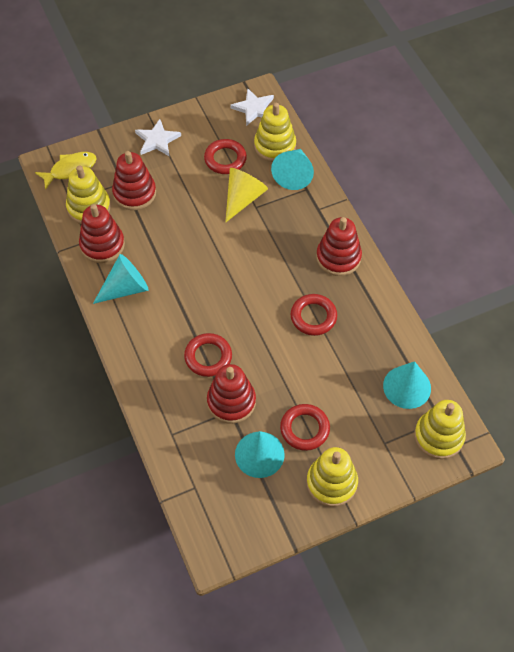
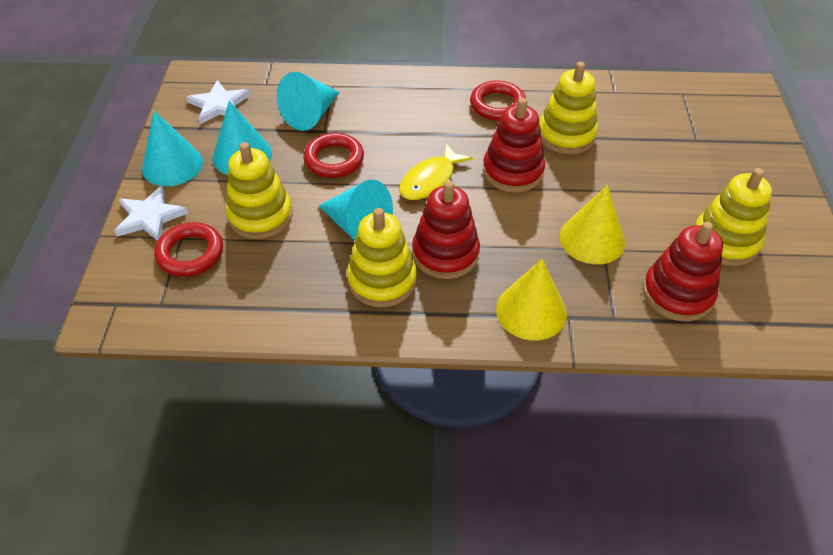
red ring: [184,333,232,377] [204,139,247,174] [280,404,330,451] [291,294,337,336] = 4 -> [154,222,223,277] [303,133,364,178] [470,80,526,121] = 3
red stacking toy: [79,204,125,263] [112,151,156,210] [207,364,256,424] [316,217,362,276] = 4 -> [412,181,480,279] [483,98,545,193] [643,222,723,321] = 3
yellow cone: [225,168,268,222] = 1 -> [496,259,567,341] [560,185,625,264] = 2

